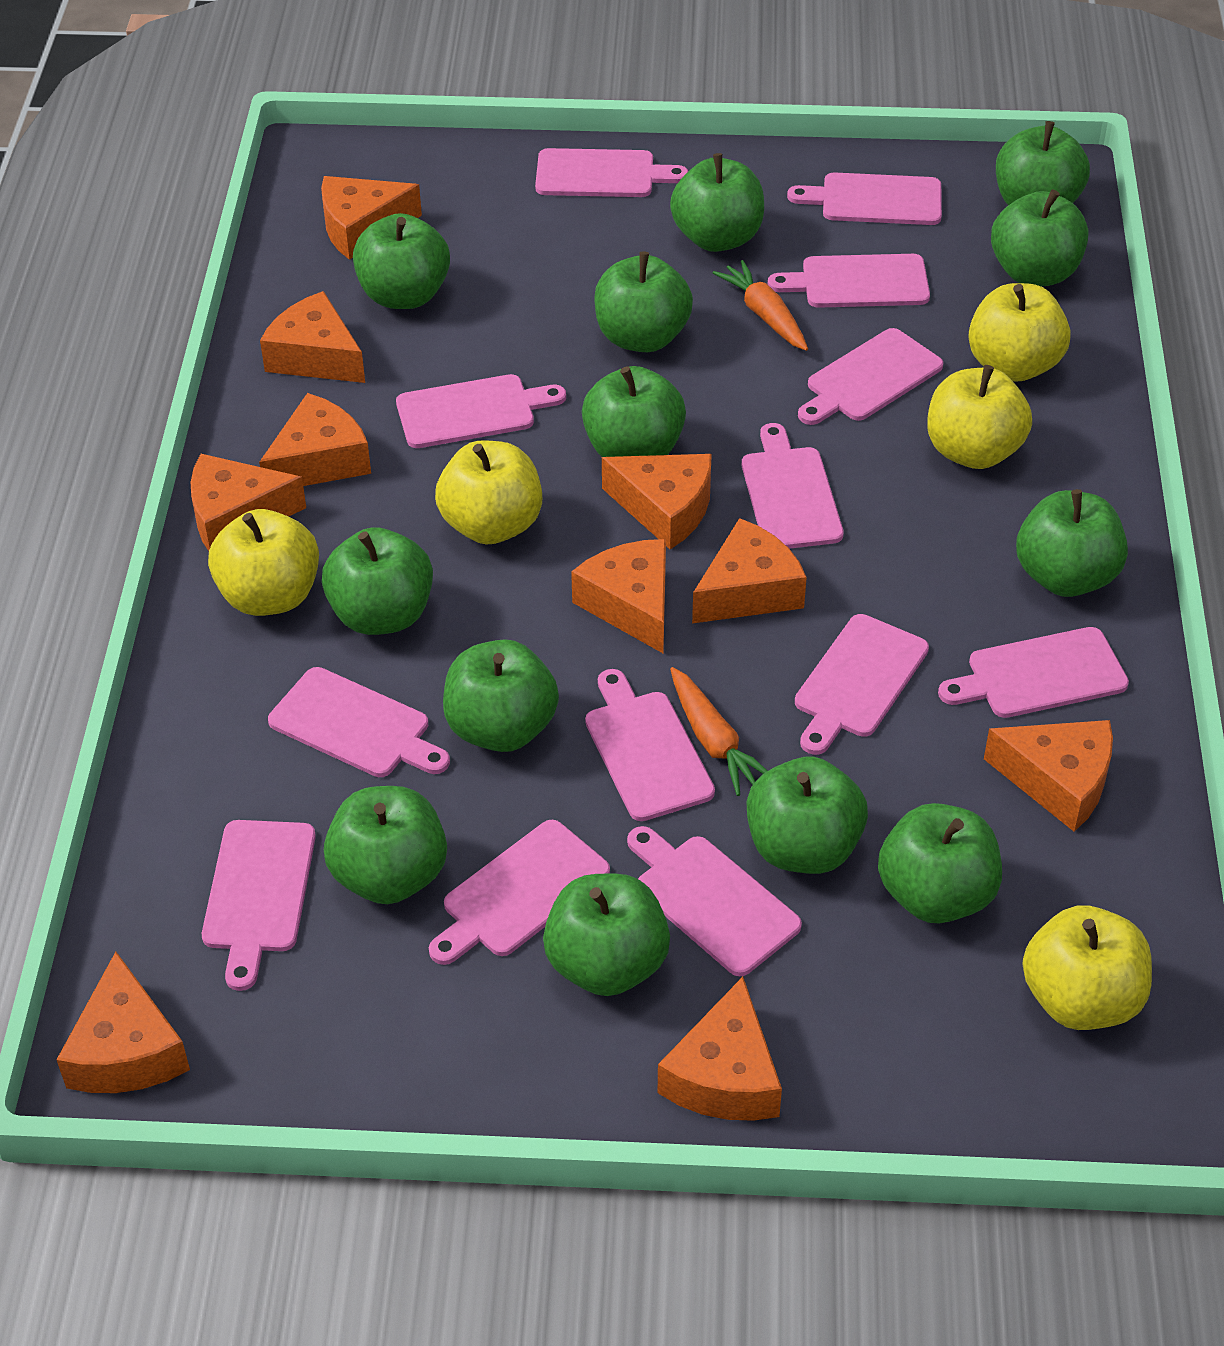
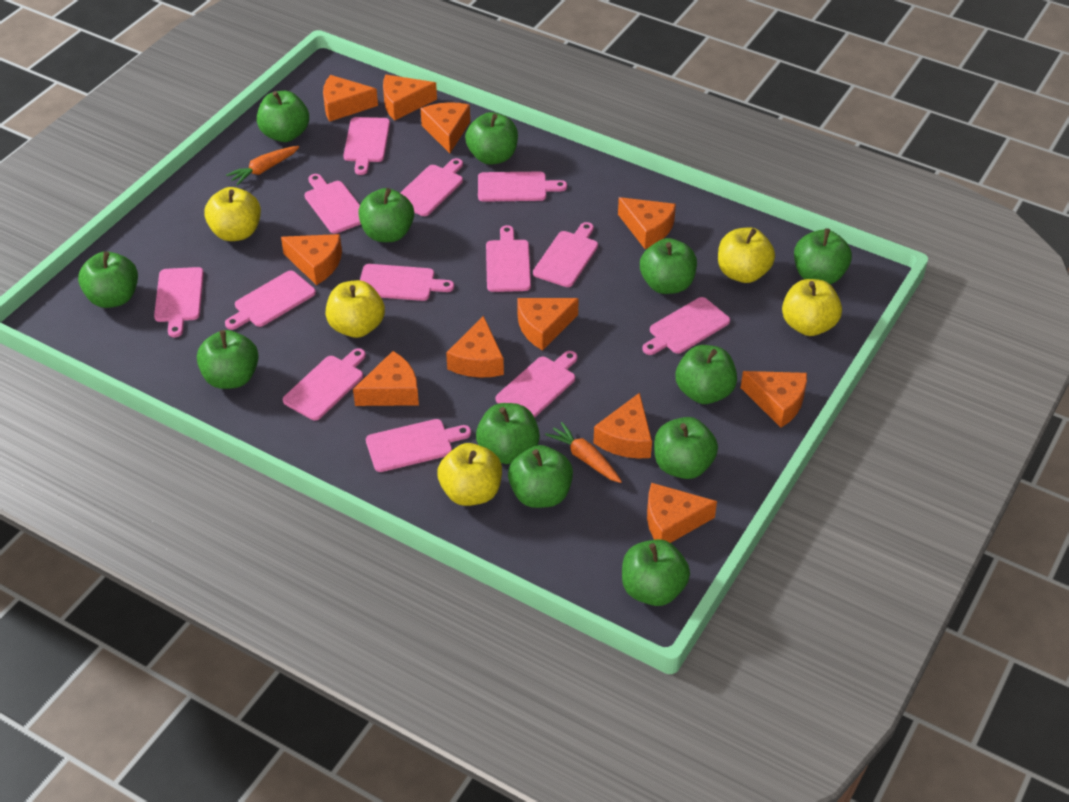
green apple: [322,527,433,635] [324,786,447,904] [353,213,450,309] [443,639,559,752] [543,874,670,996] [582,366,686,457] [594,251,693,352] [670,153,764,252] [747,756,868,874] [878,803,1002,923] [991,189,1088,286] [996,121,1090,205] [1016,489,1128,597] = 13 -> [78,251,138,308] [197,330,259,389] [257,91,309,142] [358,188,414,242] [465,112,518,165] [476,403,540,464] [508,445,573,508] [622,539,690,606] [640,238,697,294] [654,417,718,479] [676,345,737,404] [794,228,852,284] = 12
orange cheese: [57,952,190,1093] [191,454,306,551] [259,393,371,486] [260,291,365,383] [321,176,422,260] [571,539,666,653] [602,454,712,549] [658,977,782,1121] [692,518,807,624] [984,720,1113,832] = 10 -> [281,234,342,285] [323,75,378,122] [353,351,419,406] [383,75,437,120] [420,102,470,153] [446,316,504,378] [517,298,579,351] [593,393,652,459] [618,197,676,249] [647,483,717,543] [741,371,807,428] = 11

